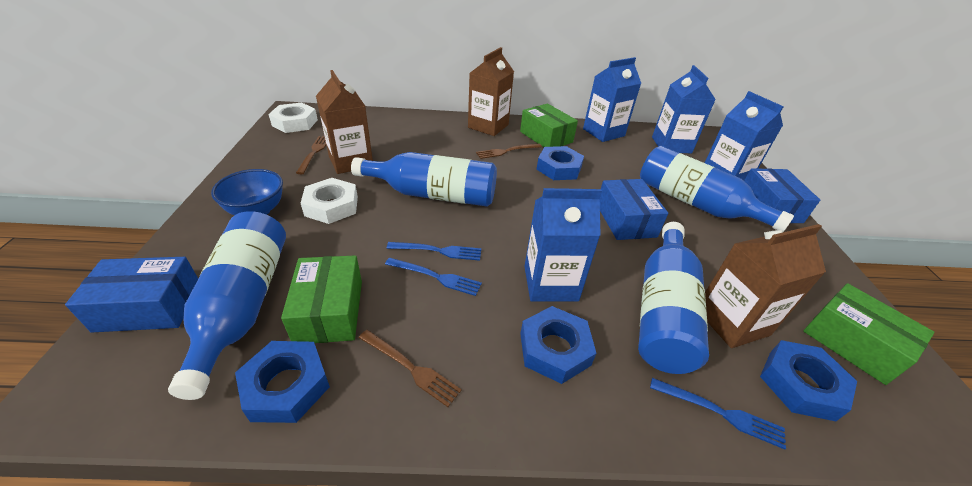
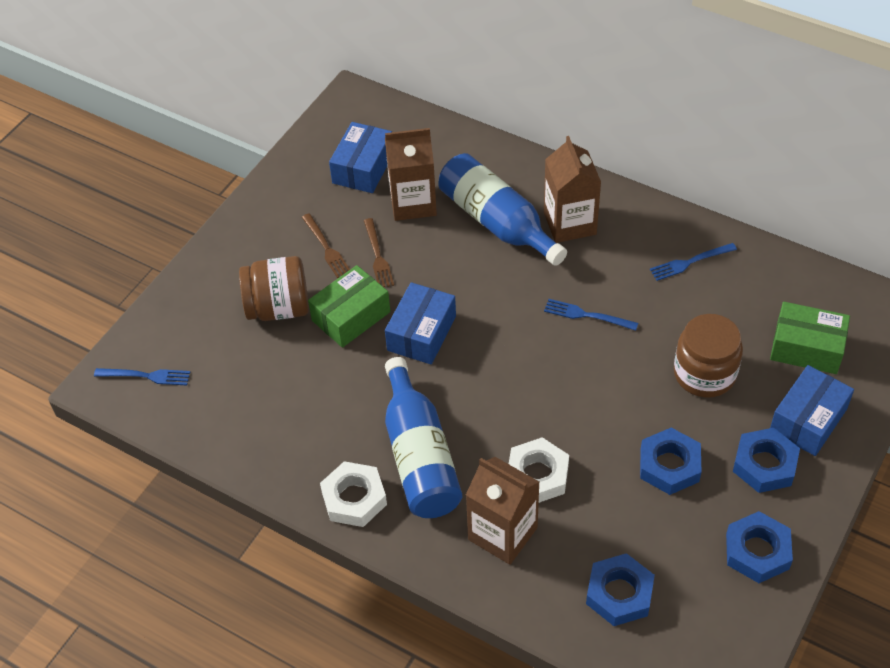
blue bottle: [168,211,286,400] [351,152,497,207] [638,222,709,374] [640,146,794,232] = 4 -> [385,357,462,518] [438,153,567,266] = 2
blue bowl: [211,169,283,215] = 1 -> none = 0
blue carton: [524,188,602,302] [583,57,641,142] [652,65,716,154] [705,91,784,181] = 4 -> none = 0
brown fork: [296,136,326,174] [359,330,462,407] [476,143,542,159] = 3 -> [302,214,350,278] [364,218,394,287] = 2
brown jar: none = 0 -> [239,256,309,321] [674,314,743,398] = 2
green box: [281,255,362,343] [520,103,578,147] [803,283,935,385] = 3 -> [308,265,390,348] [770,302,850,374] = 2

